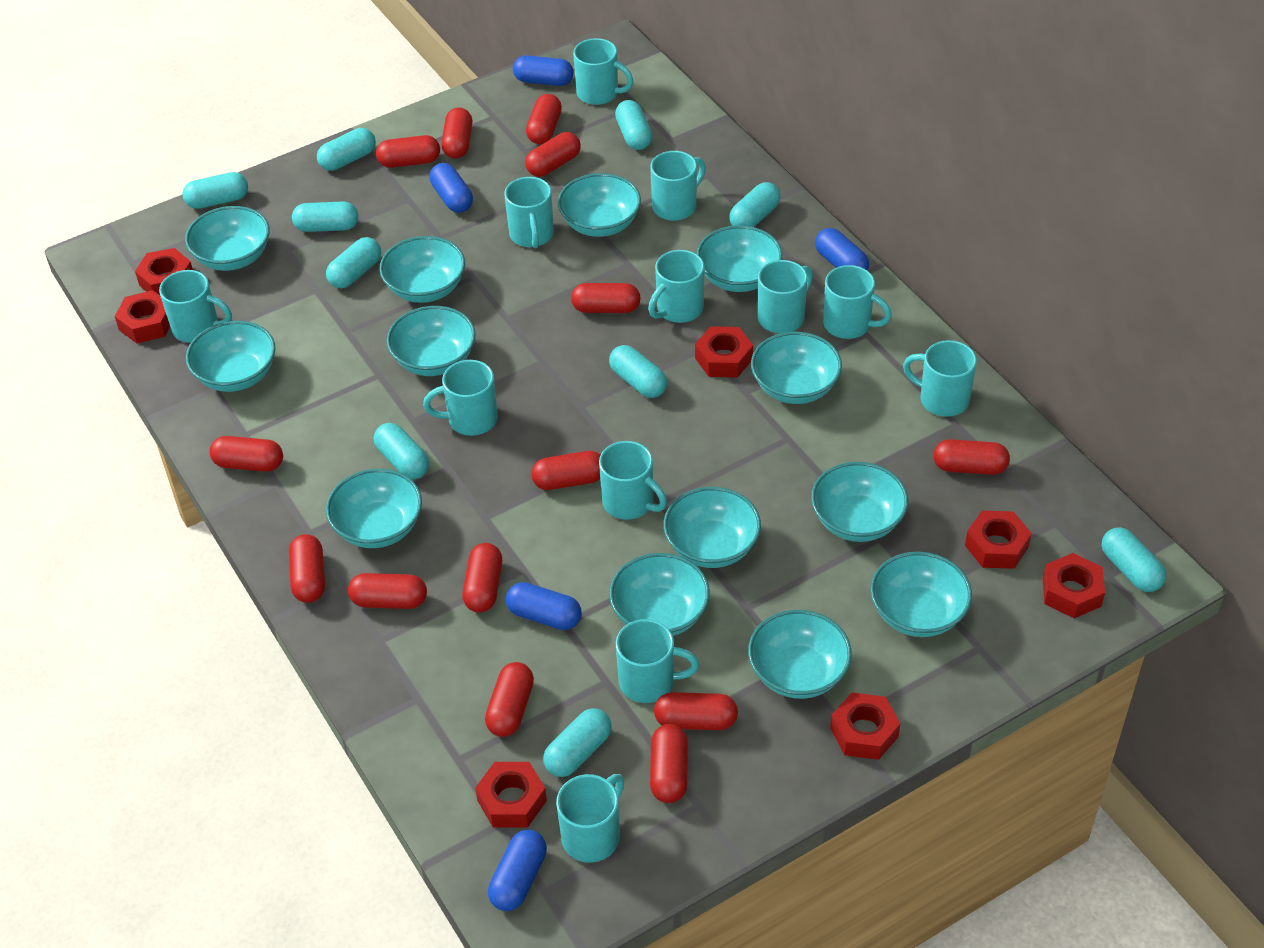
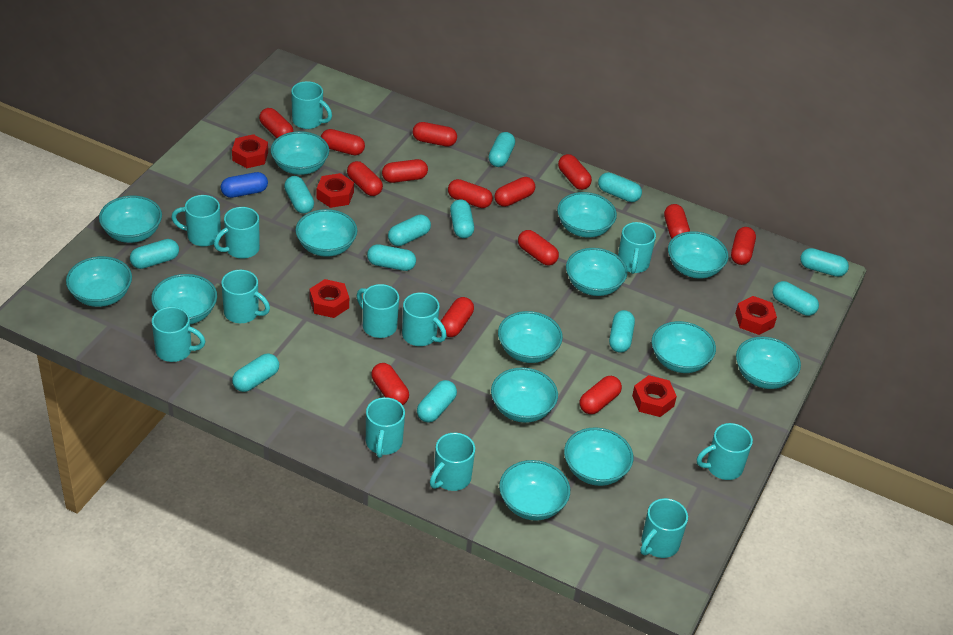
blue capsule: [429,163,473,213] [488,829,547,911] [506,582,582,630] [513,55,574,86] [815,228,869,271] = 5 -> [221,172,268,198] = 1
red nut: [115,290,170,343] [135,248,193,295] [475,762,547,827] [695,326,753,378] [830,692,900,760] [965,511,1032,569] [1043,553,1105,618] = 7 -> [232,134,268,168] [310,279,349,318] [317,173,354,208] [632,375,677,417] [735,296,777,335] = 5
turquoise bowl: [185,206,270,271] [186,321,275,392] [326,469,422,548] [379,236,465,303] [386,306,476,376] [558,173,641,237] [609,553,710,636] [663,487,761,568] [697,225,783,292] [748,610,852,699] [751,332,842,404] [811,462,908,542] [870,552,972,637] = 13 -> [66,256,132,307] [99,196,162,243] [151,274,217,324] [271,131,329,175] [296,209,357,257] [491,367,558,423] [498,311,563,363] [499,460,570,521] [557,192,617,238] [564,427,633,486] [566,248,628,296] [652,321,716,373] [668,231,728,279] [736,337,801,389] = 14
turquoise capsule: [183,172,248,209] [292,202,358,232] [317,128,376,171] [326,237,381,288] [374,423,429,479] [543,708,612,777] [609,345,667,398] [615,100,652,150] [729,182,781,227] [1102,527,1166,592] = 10 -> [130,239,179,269] [232,354,279,392] [284,176,314,214] [367,244,416,271] [388,215,431,246] [417,380,457,422] [450,199,474,238] [489,132,515,167] [598,172,642,202] [609,310,635,353] [773,281,819,316] [800,248,849,277] = 12

